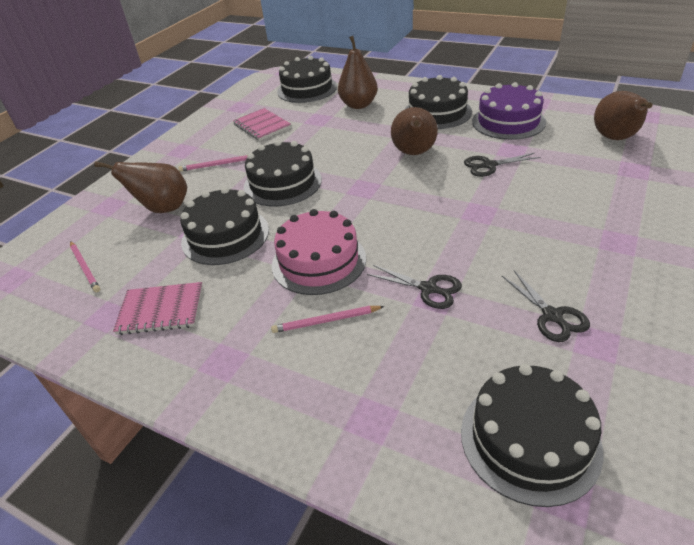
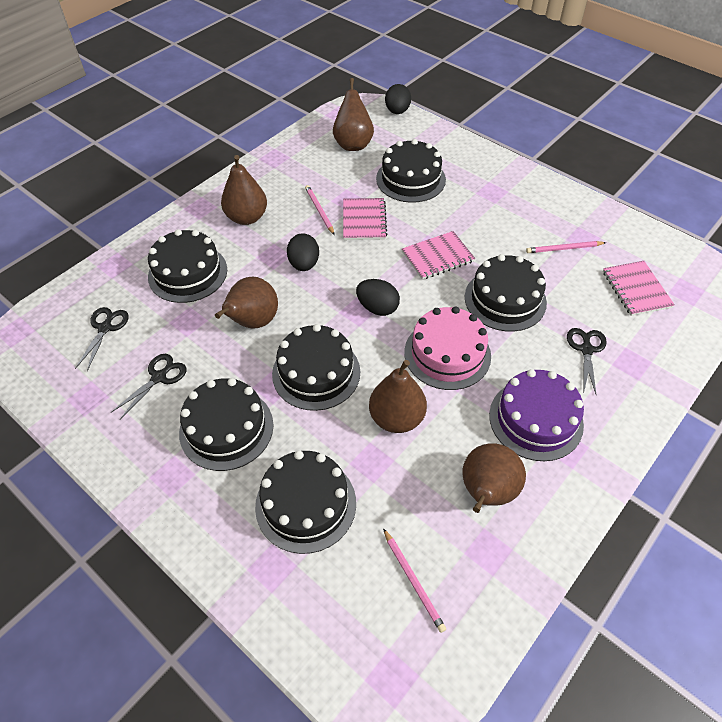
black cake: [180,187,269,265] [244,140,322,207] [277,56,337,103] [404,75,472,129] [461,364,604,507] = 5 -> [148,229,227,303] [179,378,273,471] [255,451,356,554] [272,324,360,411] [376,139,446,203] [465,254,547,332] = 6
black egg: none = 0 -> [287,233,319,271] [356,279,400,316] [385,84,411,114] = 3
brown pear: [94,161,187,213] [338,36,378,109] [391,107,438,155] [594,91,653,140] = 4 -> [215,277,278,329] [221,155,267,225] [333,78,374,151] [369,360,427,433] [462,443,526,513] = 5
pink notebook: [113,282,203,335] [233,108,291,141] = 2 -> [343,198,387,240] [402,231,475,280] [603,261,675,316] = 3

